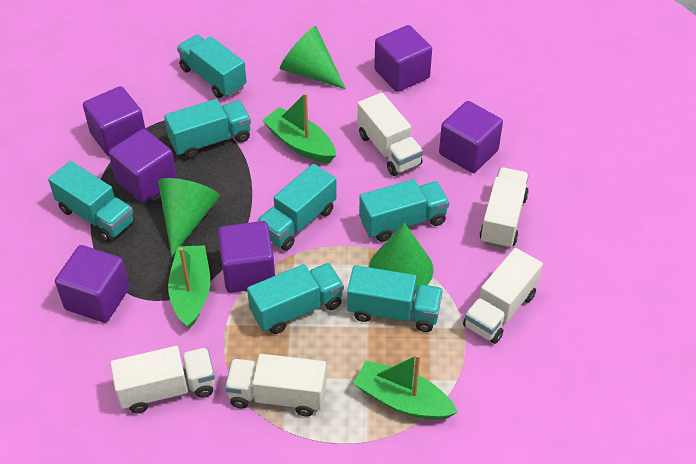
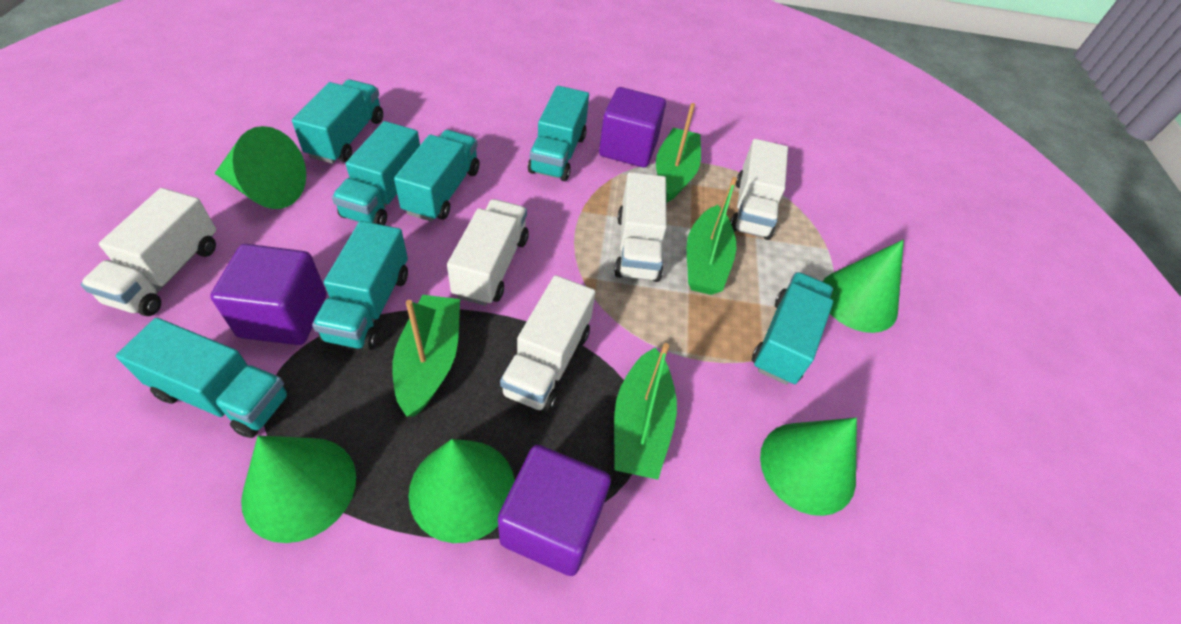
green boat: [168,245,210,329] [262,93,336,163] [353,354,458,420] = 3 -> [392,295,460,417] [614,343,677,480] [656,103,701,203] [687,177,737,295] = 4
green cone: [158,178,220,256] [280,26,346,89] [369,223,434,293] = 3 -> [214,126,306,209] [241,436,356,543] [409,439,515,543] [760,418,857,516] [822,240,904,333] = 5
purple cube: [55,245,130,323] [83,86,145,157] [109,129,177,203] [218,221,275,293] [374,25,432,92] [439,101,503,173] = 6 -> [210,244,326,345] [498,445,611,576] [599,87,666,168] = 3

